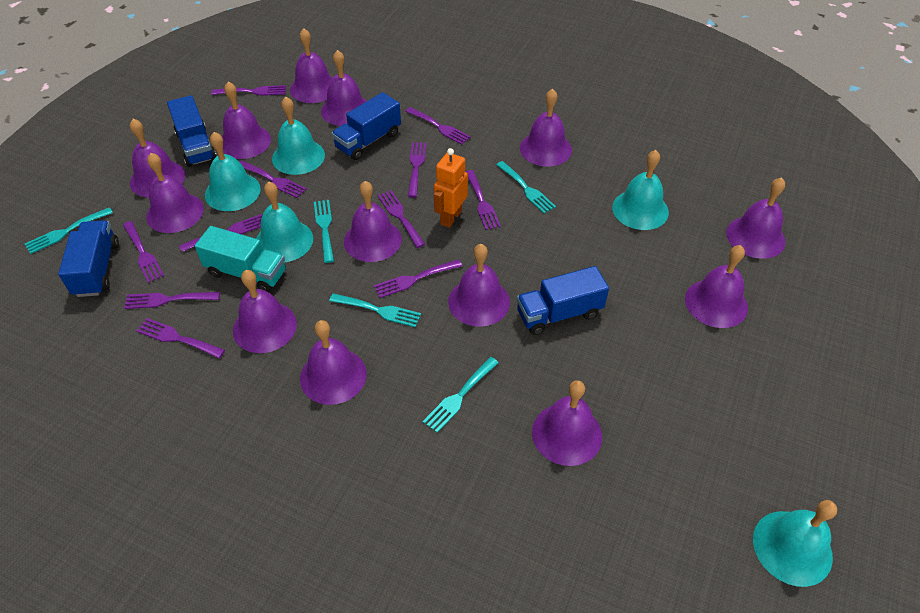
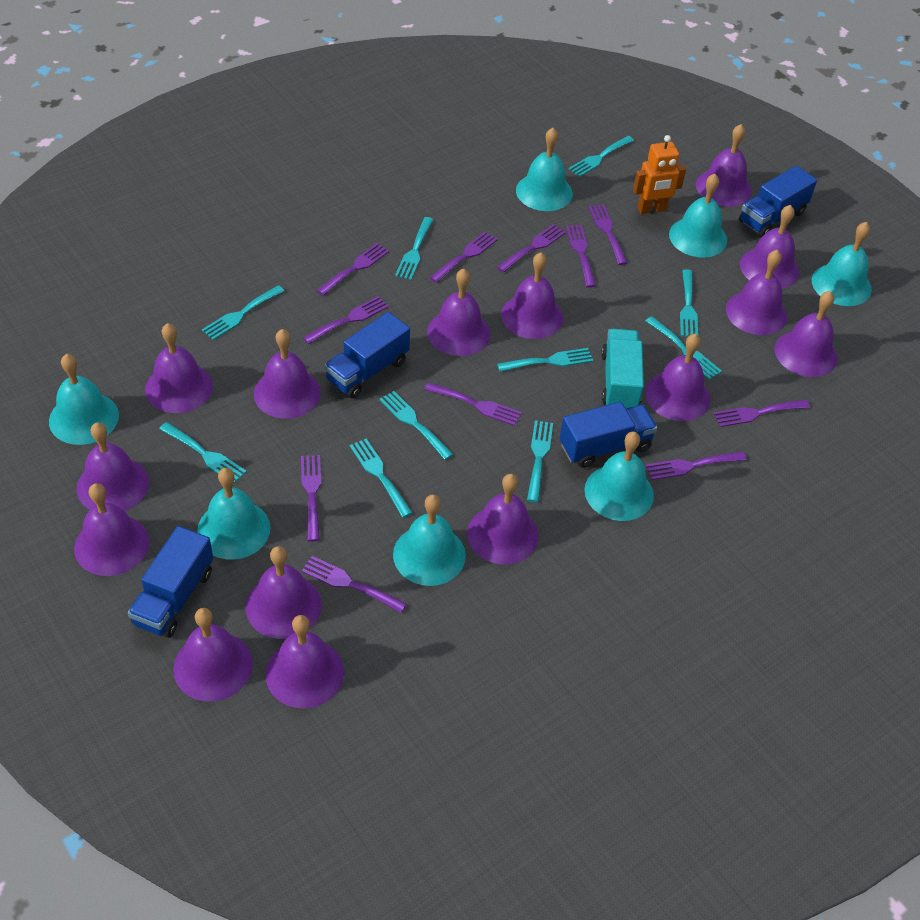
purple bell: [130,119,185,198] [146,153,204,233] [222,82,271,159] [233,270,297,353] [290,28,333,103] [300,320,367,405] [321,50,367,126] [344,181,402,262] [448,244,510,327] [520,89,572,167] [532,380,602,466] [685,245,748,328] [726,177,786,259] = 13 -> [74,483,149,576] [77,422,149,511] [145,323,213,413] [173,608,253,702] [246,546,322,639] [254,329,321,419] [265,615,344,708] [427,269,491,356] [467,474,539,565] [501,252,563,339] [645,334,710,421] [696,124,752,207] [726,250,787,335] [740,205,799,289] [775,291,837,377] = 15
turquoise bell: [205,132,261,211] [256,182,313,263] [272,97,325,175] [612,150,669,230] [753,500,837,587] = 5 -> [49,354,119,445] [197,468,270,560] [393,494,466,586] [516,128,573,211] [584,432,654,521] [669,174,727,258] [812,222,872,306] = 7
turquoise fork: [25,207,113,254] [314,200,334,263] [329,293,421,327] [423,357,499,433] [496,161,556,213] = 5 -> [159,422,247,484] [202,285,284,340] [350,439,413,518] [379,391,453,460] [395,217,434,280] [497,348,593,372] [527,420,553,502] [569,136,634,177] [645,316,722,380] [680,269,698,337] = 10

